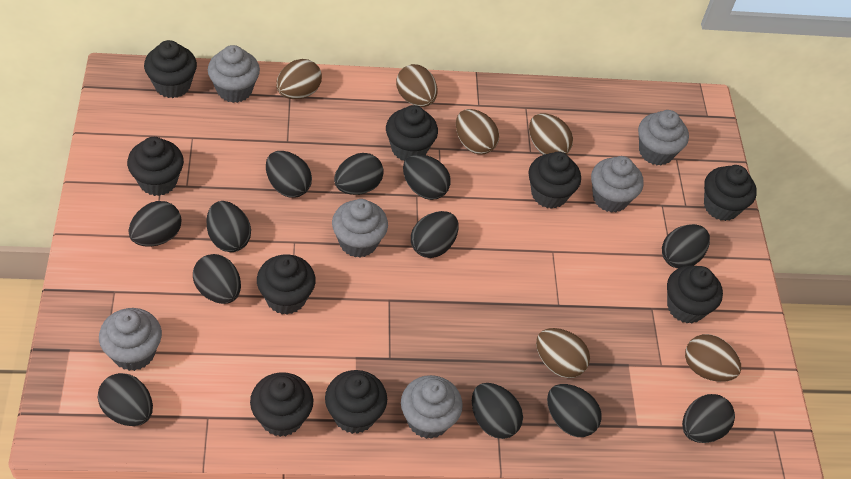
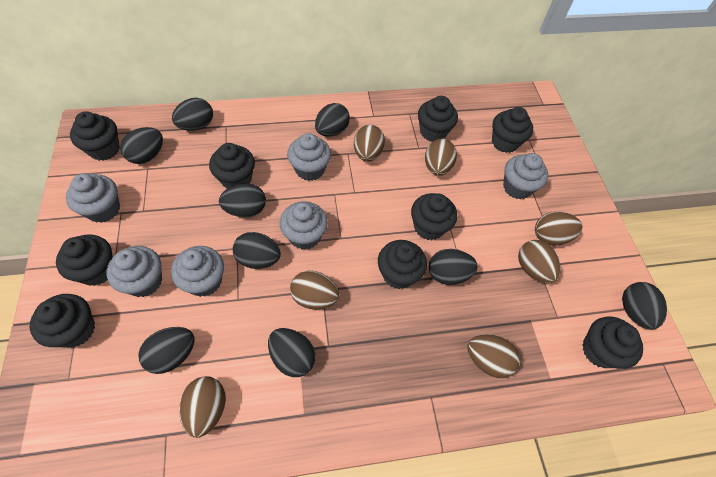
black egg: [98,373,153,426] [129,201,182,247] [193,254,241,304] [207,201,251,252] [266,151,312,198] [334,153,384,195] [403,154,451,200] [411,211,459,258] [472,383,523,439] [547,384,602,437] [662,224,710,269] [682,394,735,443] = 12 -> [120,127,163,164] [138,327,194,374] [172,98,213,131] [219,183,266,217] [233,232,281,269] [268,328,316,377] [315,103,350,137] [429,249,478,285] [622,282,667,330] = 9
brown egg: [276,59,322,99] [396,64,437,107] [456,109,499,154] [529,113,573,155] [536,328,590,378] [685,334,741,382] = 6 -> [179,376,226,438] [290,271,340,310] [354,125,385,161] [425,139,457,176] [467,334,520,378] [518,240,561,283] [535,212,582,246] = 7

